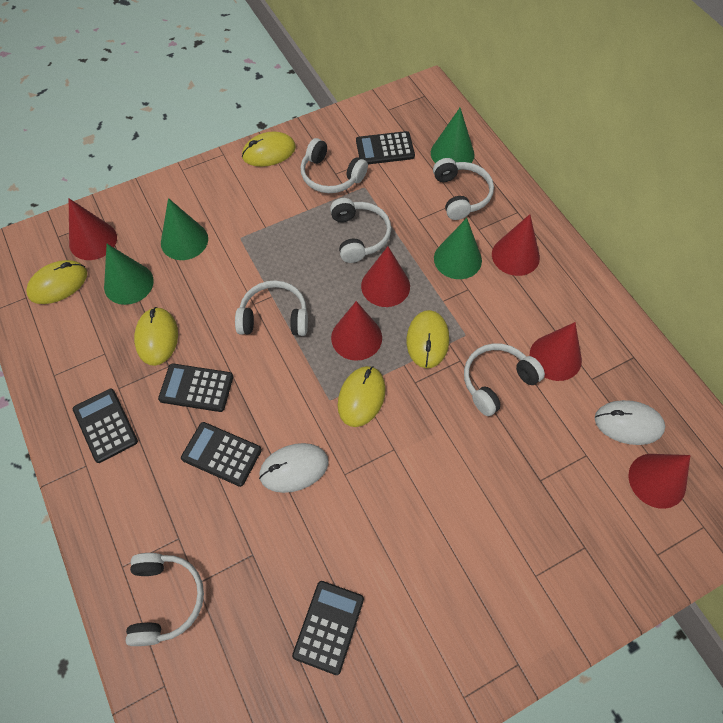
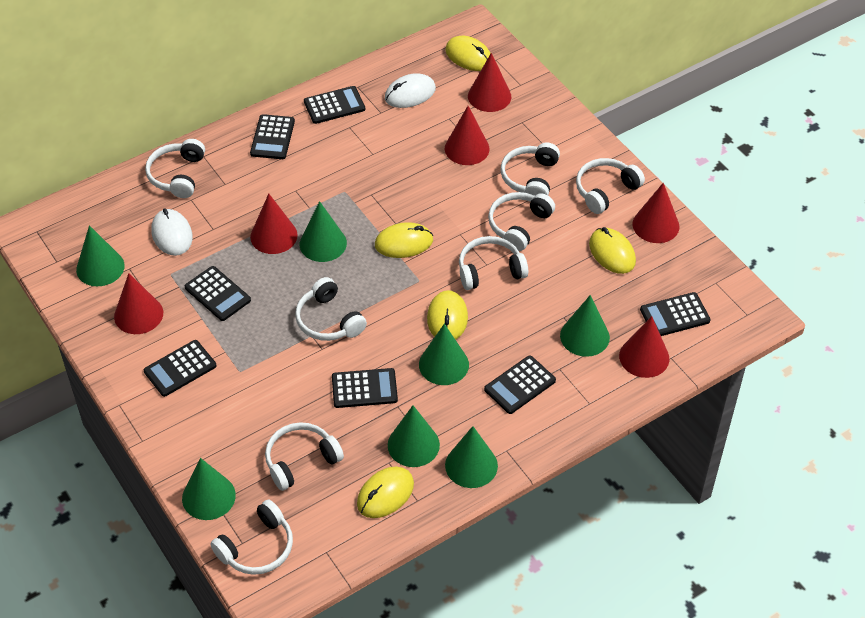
black calculator: [73,389,138,463] [158,363,233,412] [181,422,262,487] [292,581,364,675] [356,131,415,164] = 5 -> [144,340,216,397] [185,266,251,321] [250,114,295,159] [304,86,365,124] [332,368,398,408] [484,355,556,414] [640,292,711,336] = 7
green cone: [104,244,154,305] [161,198,208,260] [431,108,474,163] [434,218,482,279] = 4 -> [76,225,125,286] [182,458,236,520] [300,201,347,262] [388,405,440,467] [419,324,469,385] [445,426,498,488] [560,295,610,357] = 7
white headphones: [126,553,204,646] [235,280,308,336] [301,138,368,193] [330,198,391,263] [433,158,494,220] [464,343,545,416] = 6 -> [145,139,205,198] [210,500,293,575] [265,422,344,491] [295,277,367,341] [459,236,528,290] [488,192,555,251] [500,142,560,196] [576,158,645,214] = 8

